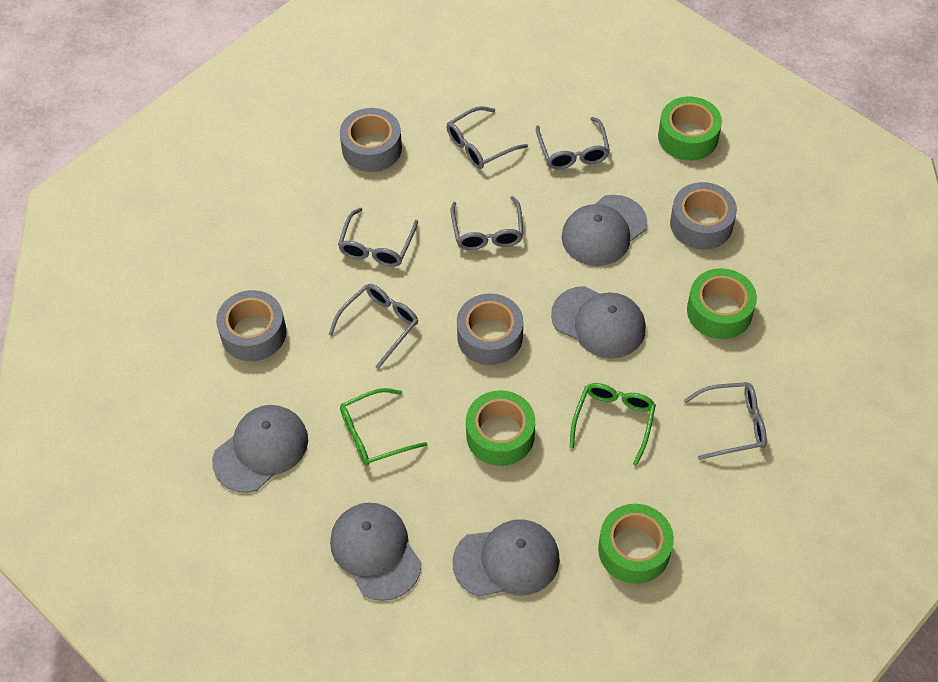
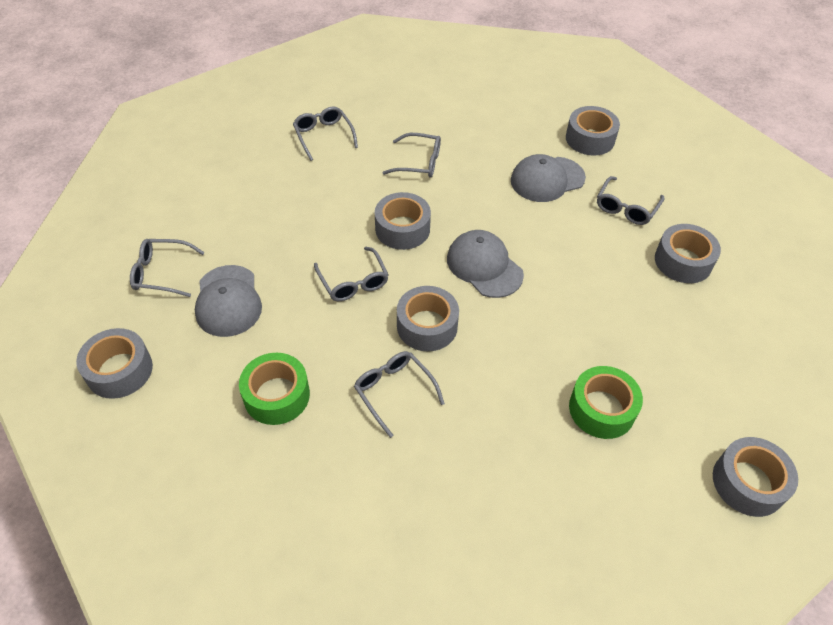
green glasses: [340,388,428,466] [570,383,656,466] = 2 -> none = 0
green tape: [466,390,535,466] [598,504,674,584] [658,96,722,161] [687,268,757,339] = 4 -> [239,353,310,425] [569,366,643,439] = 2
grey cap: [212,405,308,493] [330,503,422,601] [452,519,560,597] [551,286,646,359] [561,195,647,266] = 5 -> [195,265,262,337] [447,230,524,298] [511,154,586,202] = 3
grey tape: [216,290,286,361] [340,108,402,172] [457,293,523,365] [670,182,737,250] = 4 -> [76,328,153,399] [375,192,431,250] [397,286,459,352] [566,106,620,156] [655,224,721,283] [713,437,798,517] = 6

